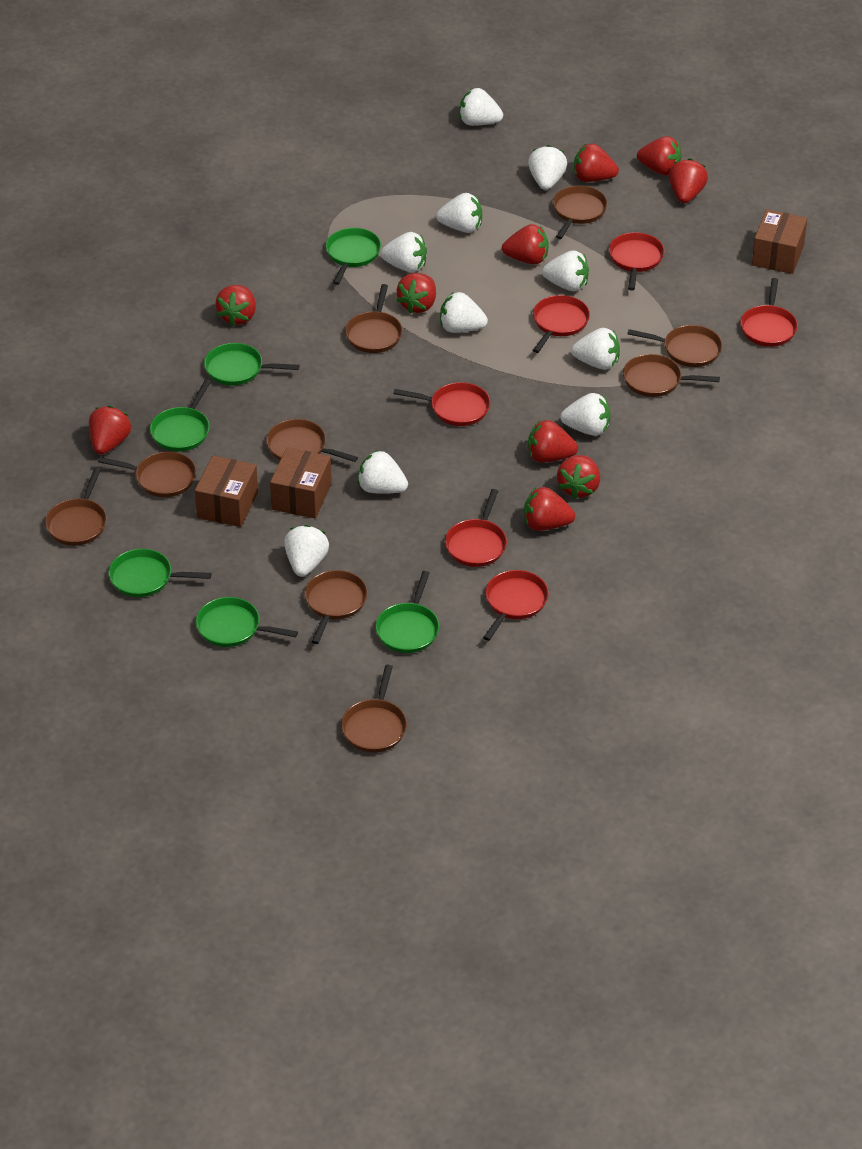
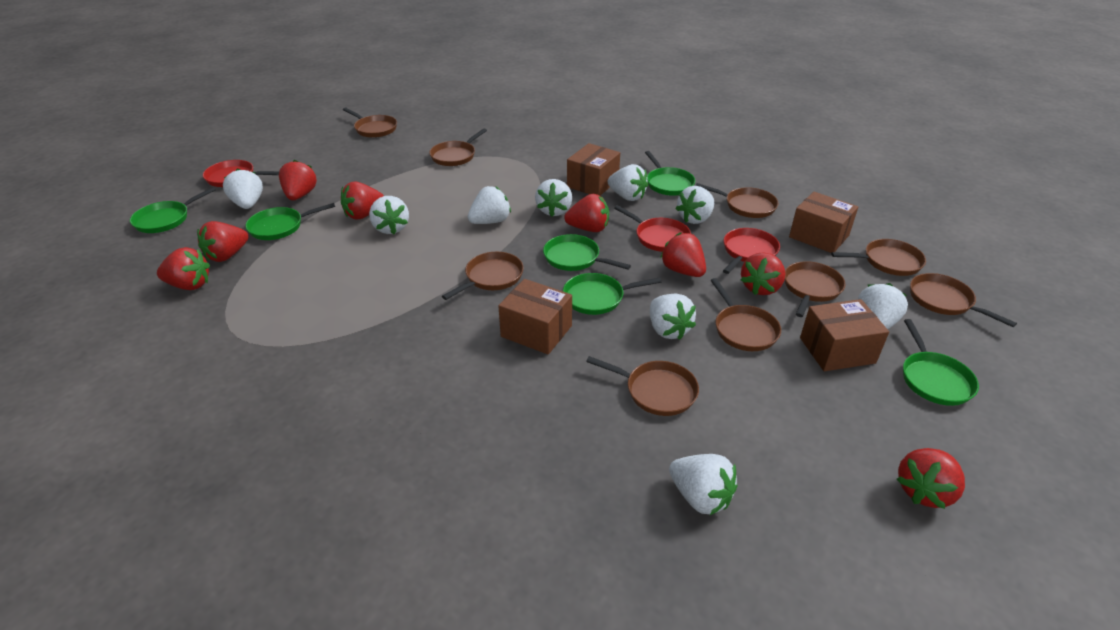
brown box: [195,455,258,527] [270,447,332,519] [752,209,807,274] = 3 -> [498,279,572,355] [567,143,620,196] [789,192,858,253] [800,299,889,371] = 4
red pan: [393,382,490,426] [445,489,507,567] [483,570,549,641] [533,295,590,353] [609,232,664,291] [740,278,798,347] = 6 -> [203,160,279,187] [614,205,691,252] [723,228,780,274] = 3
red strawberry: [89,406,131,455] [215,285,256,326] [396,273,436,314] [502,224,548,265] [524,487,575,531] [528,420,578,463] [557,455,600,499] [574,144,619,182] [637,136,682,175] [669,159,708,203] = 10 -> [157,247,210,290] [197,221,249,262] [279,160,317,200] [341,182,384,220] [564,194,609,232] [660,232,706,277] [741,252,785,295] [897,448,965,509] = 8
white strawberry: [284,525,329,577] [358,450,408,494] [380,232,427,272] [436,193,482,233] [440,292,488,333] [460,88,503,126] [528,145,567,190] [542,250,589,291] [560,393,610,436] [571,328,620,370] = 10 -> [223,168,263,209] [369,196,409,234] [468,186,511,224] [535,179,572,217] [608,164,648,201] [650,294,696,340] [669,454,737,515] [676,186,714,224] [858,283,908,329] = 9

